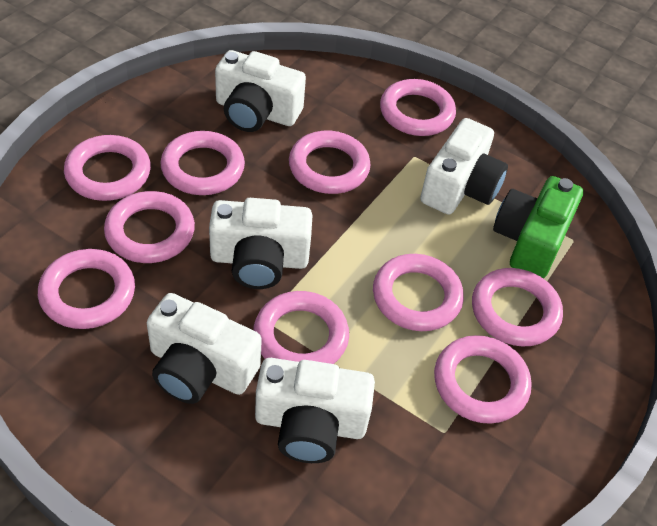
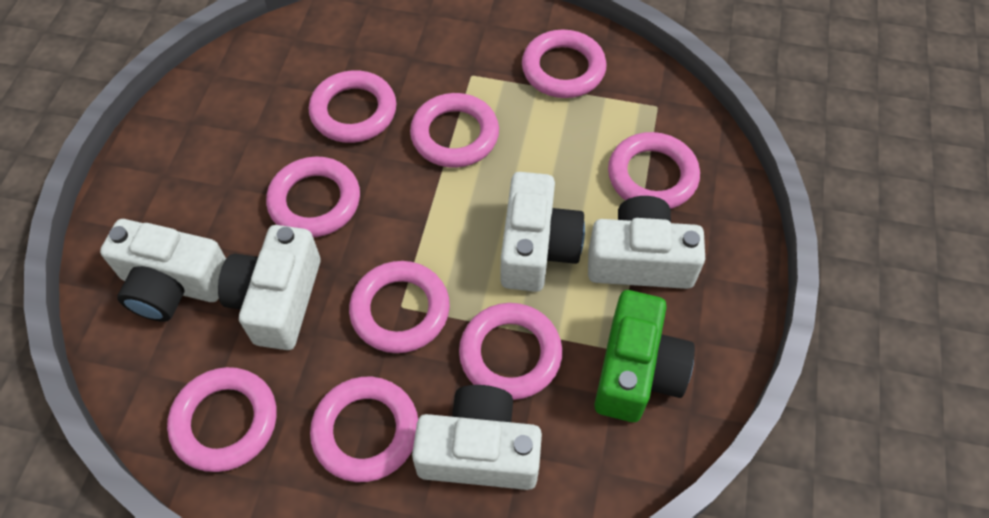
pink ring: [38,249,135,329] [64,135,151,201] [104,191,195,263] [160,131,245,195] [253,291,349,364] [289,131,371,194] [373,254,464,331] [380,79,456,136] [434,335,532,424] [472,268,563,346] = 10 -> [167,367,277,472] [266,156,360,237] [309,70,396,143] [310,377,418,482] [349,261,450,353] [410,93,499,168] [459,303,562,400] [522,30,607,98] [608,132,700,209] = 9

